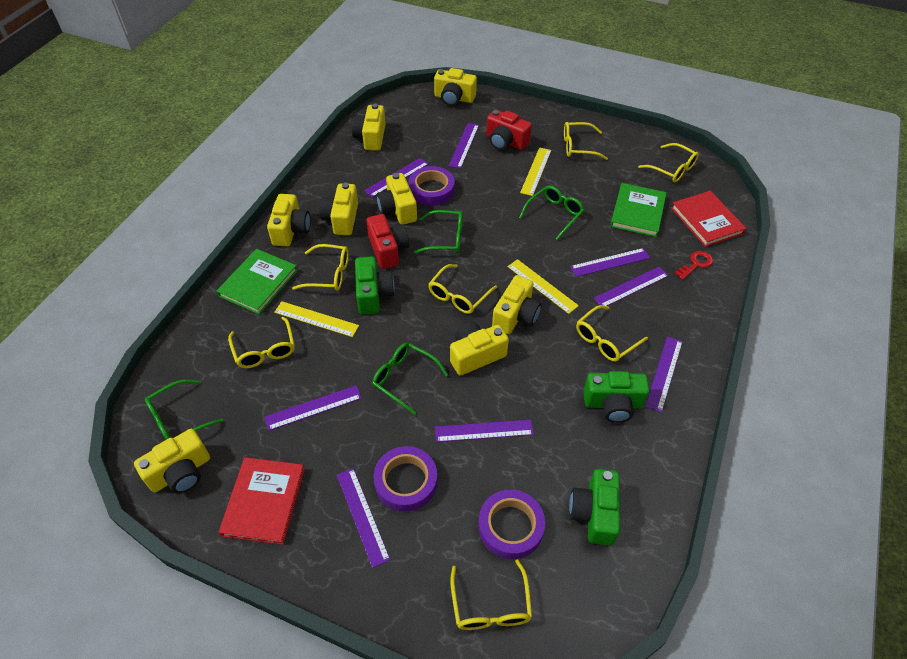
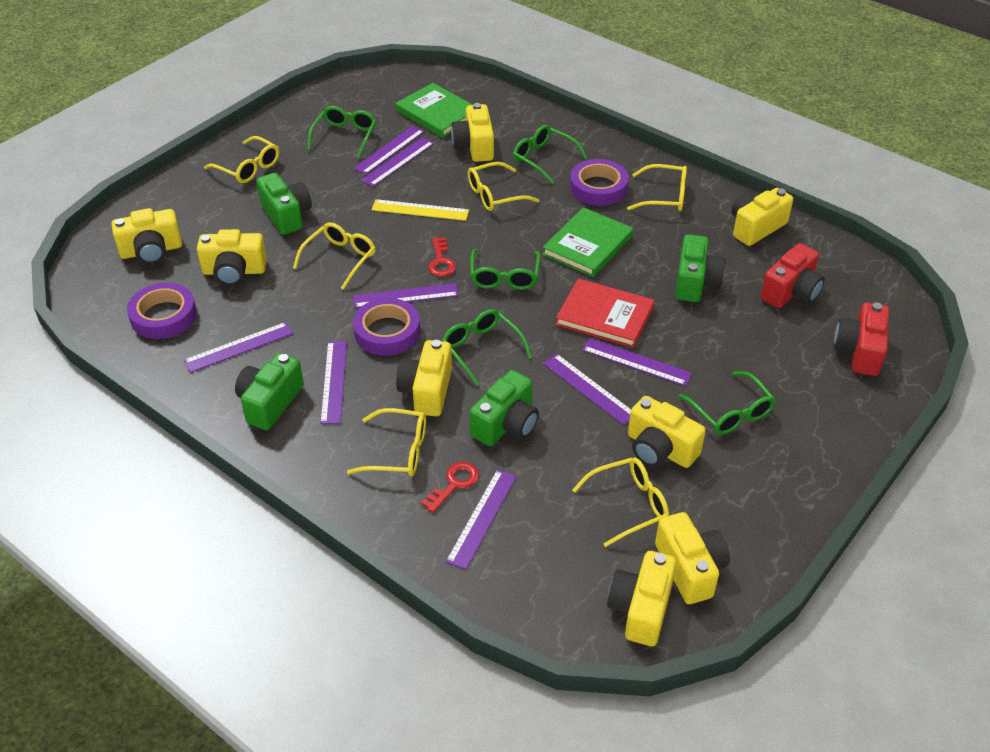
green camera: [355,256,395,314] [569,469,620,546] [583,371,649,423] = 3 -> [235,353,304,430] [256,173,312,235] [470,370,539,446] [675,234,726,302] = 4
green glasses: [145,380,224,440] [372,343,448,415] [414,210,463,254] [519,186,584,240] = 4 -> [307,106,376,159] [442,309,532,386] [470,249,541,290] [513,125,587,184] [678,371,776,435] = 5
red book: [219,457,305,545] [671,191,747,247] = 2 -> [555,278,655,348] = 1
red key: [674,251,713,280] = 1 -> [421,462,479,513] [428,237,456,277] = 2
yellow glasses: [228,317,295,368] [292,244,349,291] [428,264,497,314] [450,559,532,630] [564,122,608,160] [576,305,648,362] [638,143,699,183] = 7 -> [204,136,279,183] [293,222,375,290] [347,408,426,476] [468,162,539,211] [572,457,669,547] [627,164,687,211] = 6
yellow ruler: [274,301,359,337] [508,259,579,314] [520,148,551,196] = 3 -> [371,199,469,221] = 1

